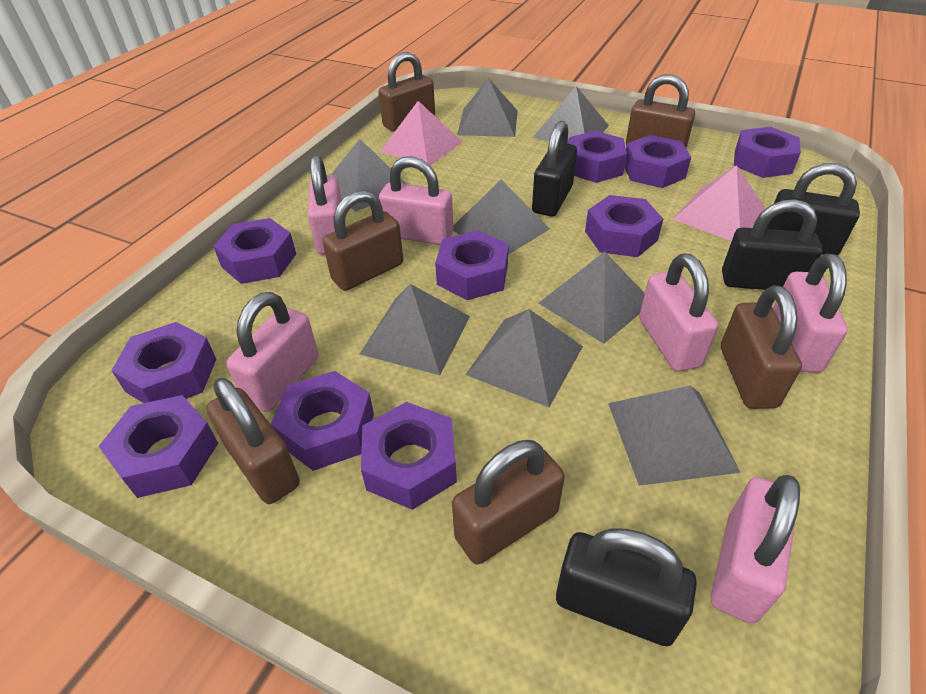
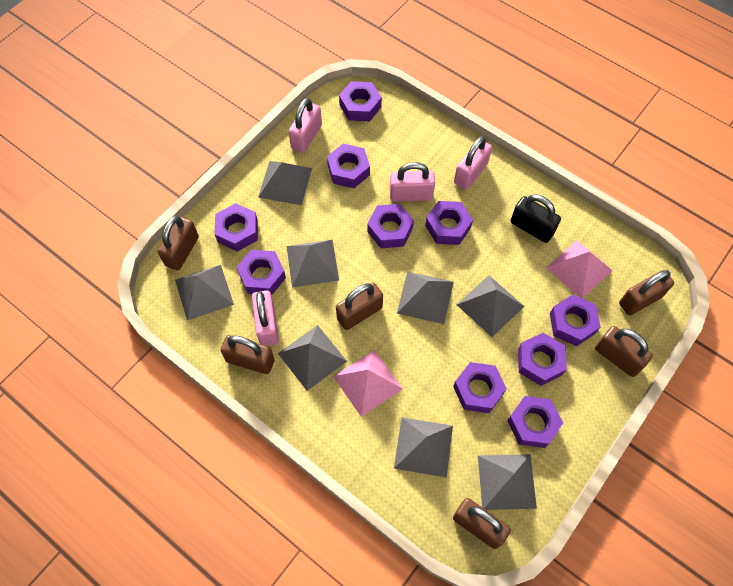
black padlock: [532,121,577,216] [556,528,697,646] [722,199,823,290] [766,163,860,255] = 4 -> [511,194,561,243] = 1
pink padlock: [226,292,319,412] [308,155,342,255] [379,156,453,245] [639,253,718,372] [711,475,800,623] [773,254,848,373] = 6 -> [252,290,279,346] [289,98,322,153] [390,162,435,202] [454,136,492,190] = 4

